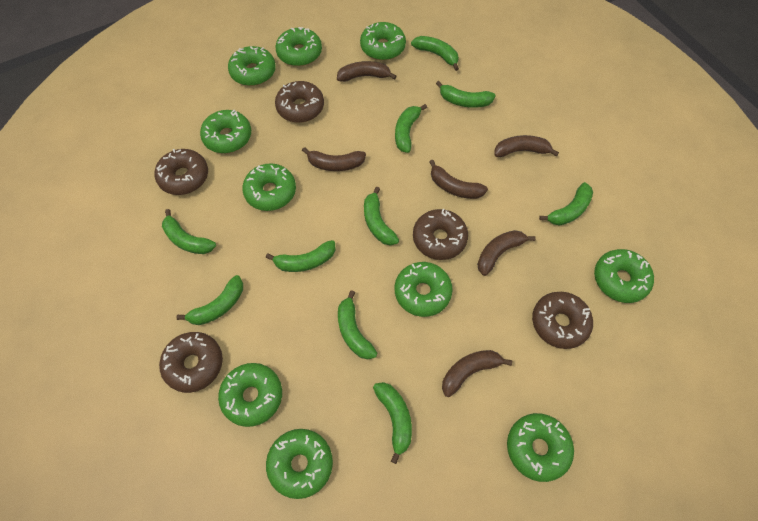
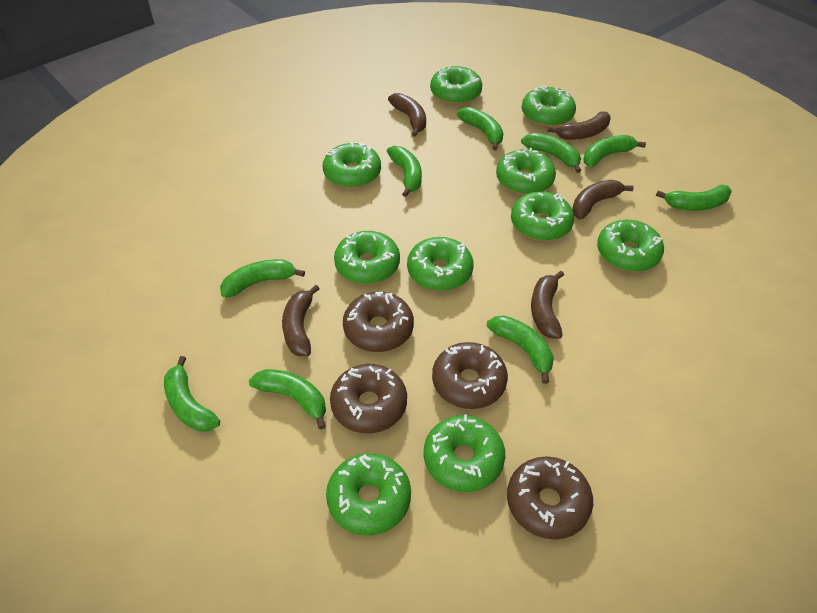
brown banana: [302,147,366,171] [337,61,397,82] [429,160,488,199] [442,350,512,397] [477,230,536,276] [494,135,559,157] = 6 -> [282,285,320,356] [388,93,426,137] [531,271,564,339] [548,112,611,140] [572,180,634,219] = 5
brown donut: [155,149,208,195] [159,332,223,393] [275,81,324,123] [413,209,468,260] [532,292,593,349] = 5 -> [330,364,407,434] [343,292,414,352] [432,342,508,409] [507,456,593,540] = 4
green banana: [162,209,216,254] [176,275,243,325] [266,240,336,272] [338,290,377,360] [364,187,399,245] [373,382,412,464] [395,104,427,153] [411,36,459,71] [436,81,496,108] [539,182,593,225] = 10 -> [164,356,220,432] [220,259,305,298] [249,369,326,430] [387,146,422,197] [457,107,504,150] [487,316,554,384] [521,133,581,173] [583,135,646,167] [656,185,732,211] = 9

